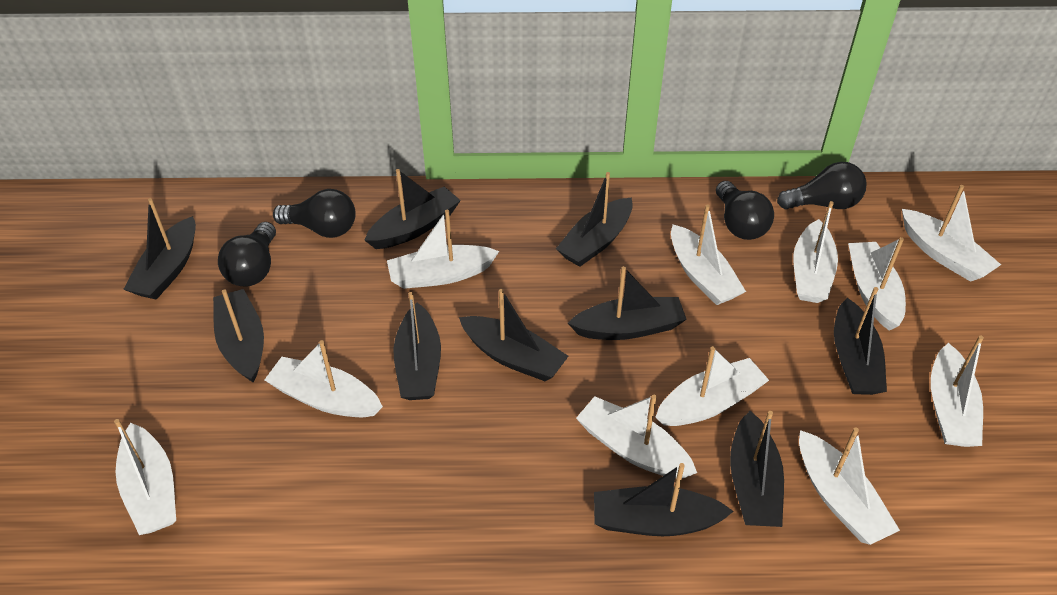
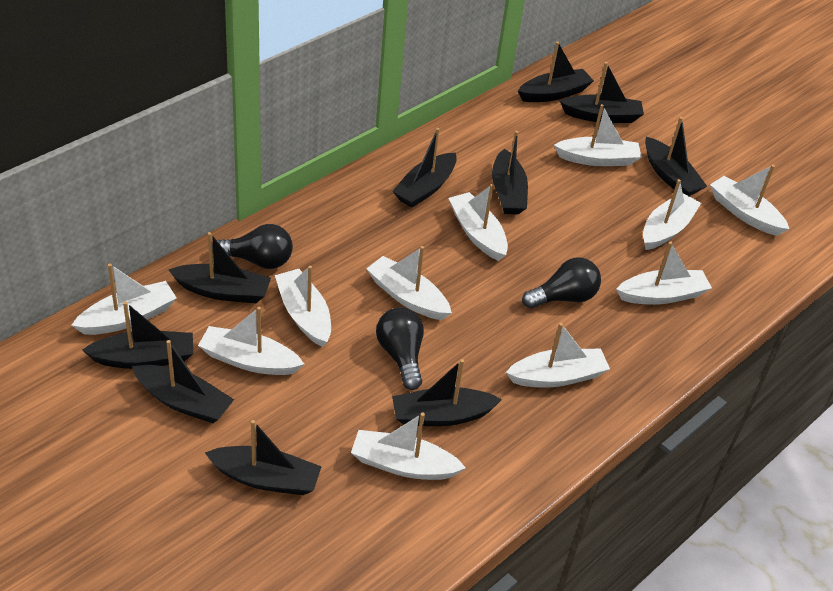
black light bulb: [218,222,276,286] [273,189,356,238] [716,181,774,240] [777,162,867,210] = 4 -> [212,224,293,269] [376,307,424,390] [522,257,601,309] = 3

